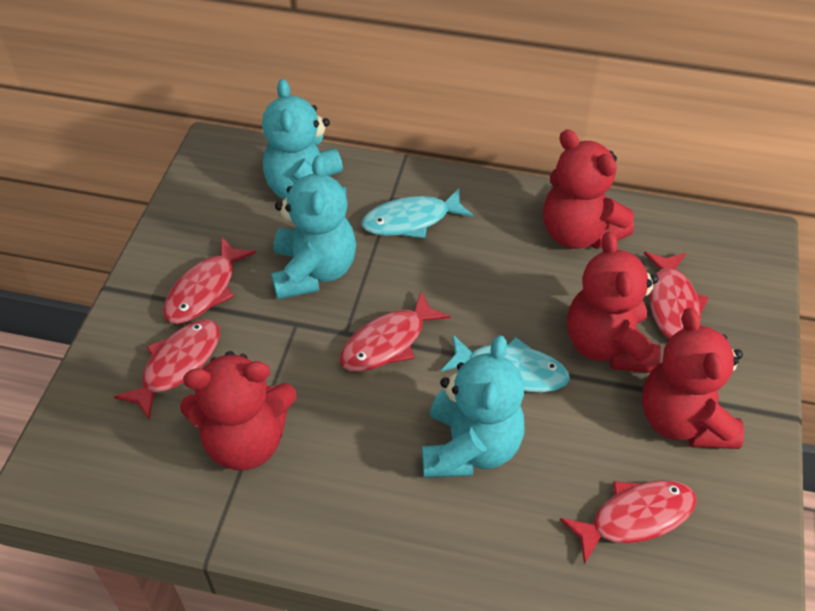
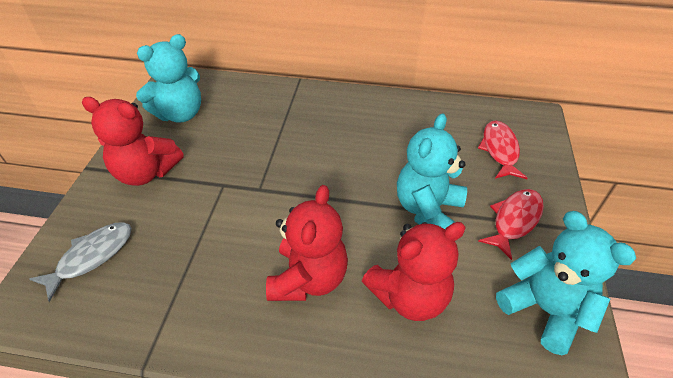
grey fish: none = 0 -> [29,222,132,302] = 1
red fish: [114,319,220,420] [163,237,256,324] [340,291,450,372] [560,480,697,564] [644,252,709,339] = 5 -> [478,120,527,179] [478,189,544,260] = 2
red teddy bear: [180,351,297,470] [543,129,634,249] [567,231,661,373] [642,308,744,449] = 4 -> [82,97,183,186] [266,185,348,301] [362,222,466,321] = 3
turquoise fish: [362,188,474,238] [441,335,570,392] = 2 -> none = 0

